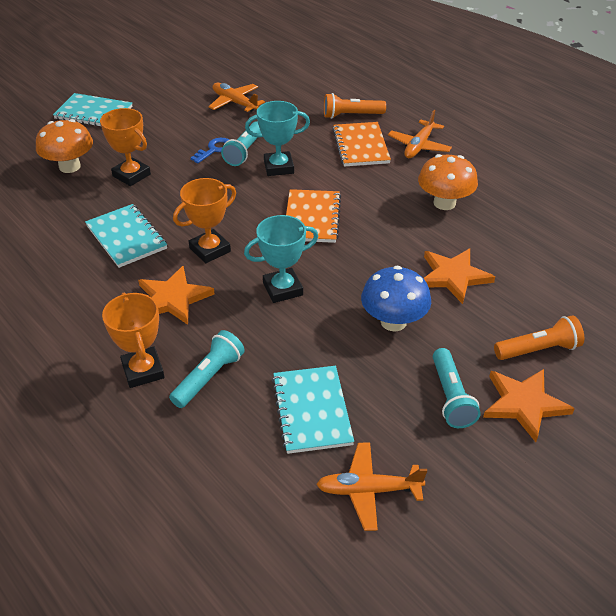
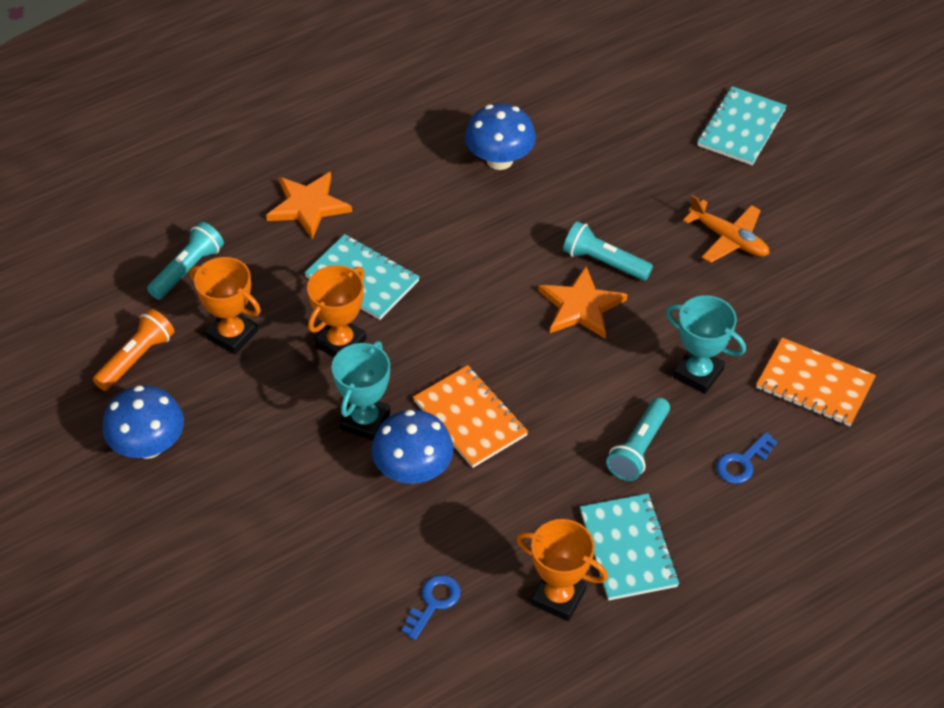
blue key: [191,138,229,163] = 1 -> [402,575,461,640] [716,432,777,484] = 2
blue mushroom: [361,266,431,332] = 1 -> [102,385,184,459] [372,410,454,484] [465,104,536,170] = 3
orange flashlight: [324,93,386,119] [494,315,584,360] = 2 -> [93,309,175,391] = 1
orange mushroom: [36,119,93,173] [418,154,478,210] = 2 -> none = 0
orange plane: [209,83,265,112] [316,443,427,531] [388,110,452,158] = 3 -> [683,195,769,263] = 1
orange star: [138,266,215,325] [423,248,495,304] [483,369,575,442] = 3 -> [266,172,352,239] [539,266,627,339] = 2

